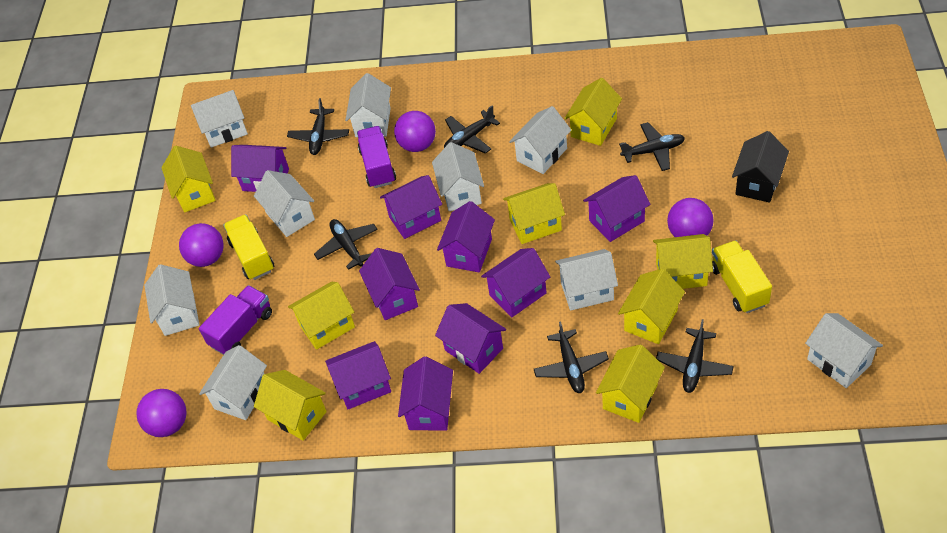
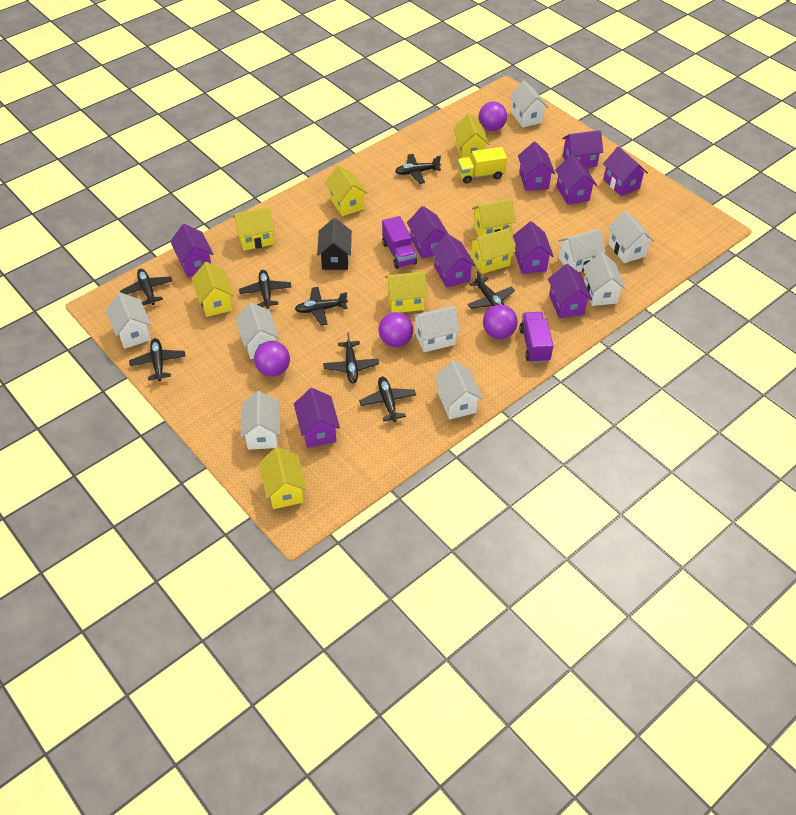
black plane: [287,98,349,155] [314,219,378,270] [444,105,500,153] [534,321,609,393] [619,122,685,171] [656,319,734,393] = 6 -> [120,269,172,305] [129,338,185,381] [239,270,291,308] [295,287,348,326] [323,333,379,384] [359,377,416,422] [395,154,441,184] [467,271,515,309] = 8
purple house: [231,145,289,192] [325,341,391,410] [359,248,420,320] [380,175,442,239] [398,357,453,431] [435,303,506,374] [437,201,495,272] [481,248,550,317] [583,175,650,242] = 9 -> [170,224,213,277] [294,388,340,448] [407,206,448,259] [431,234,476,288] [513,221,554,274] [518,142,555,191] [548,264,592,318] [555,154,597,205] [563,130,603,168] [603,146,648,196] = 10
yellow truck: [223,215,274,280] [712,240,772,313] = 2 -> [457,147,507,184] = 1

